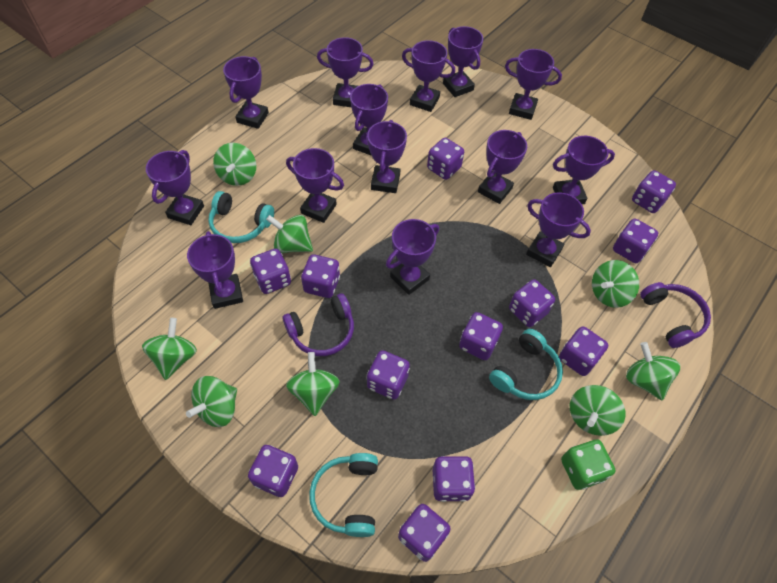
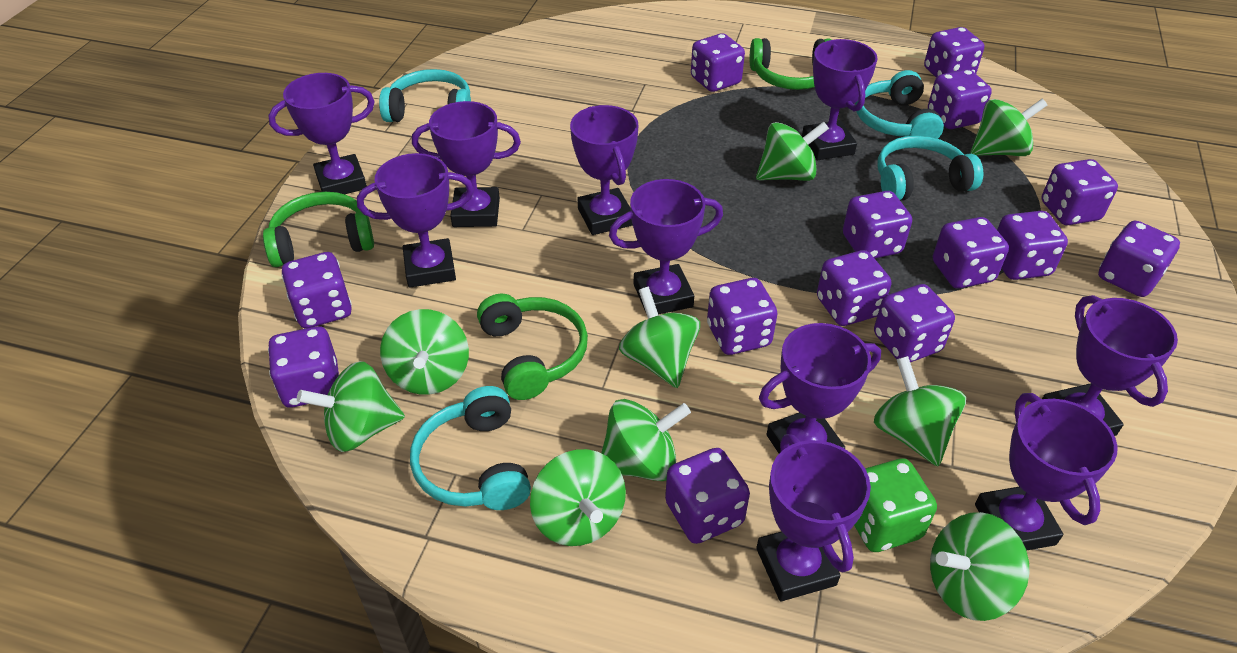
green headphones: none = 0 -> [263,192,374,267] [477,294,588,400] [750,38,832,90] = 3
green spinning top: [142,318,197,380] [186,376,237,427] [213,143,256,186] [266,215,313,253] [286,352,340,416] [570,385,625,436] [592,260,639,308] [626,342,680,400] = 8 -> [297,361,405,452] [380,309,469,395] [530,449,626,546] [601,399,691,481] [619,287,700,388] [756,121,829,181] [874,356,966,466] [930,512,1030,621] [971,99,1047,156] = 9
purple dice: [248,445,298,497] [250,248,291,294] [301,254,340,298] [367,350,410,400] [398,504,451,562] [427,138,464,180] [433,456,475,502] [459,312,503,360] [509,279,555,327] [559,326,608,376] [613,219,658,263] [632,170,676,213] = 12 -> [268,326,339,408] [282,252,352,329] [665,448,750,544] [691,33,745,92] [707,278,777,355] [817,250,891,326] [843,191,912,258] [874,284,955,363] [924,27,984,77] [928,69,992,129] [933,217,1009,288] [997,211,1068,280] [1041,159,1118,225] [1098,221,1180,297] = 14
purple headphones: [283,293,354,356] [640,282,711,348] = 2 -> none = 0
purple trophy: [146,150,204,225] [187,231,243,309] [223,56,269,129] [286,148,344,223] [317,37,374,107] [350,84,388,156] [367,120,407,193] [386,219,439,295] [402,40,455,112] [443,26,483,97] [478,130,527,204] [505,49,562,120] [526,192,591,267] [553,136,615,204] = 14 -> [268,73,375,194] [357,153,474,288] [412,101,521,227] [570,105,638,235] [609,179,723,315] [756,434,871,601] [759,323,881,454] [802,39,878,160] [975,393,1118,551] [1042,295,1178,436] = 10
turquoise headphones: [208,191,274,243] [309,453,378,537] [489,329,563,400] = 3 -> [379,69,471,122] [410,386,531,510] [855,70,944,139] [878,136,983,201] = 4

